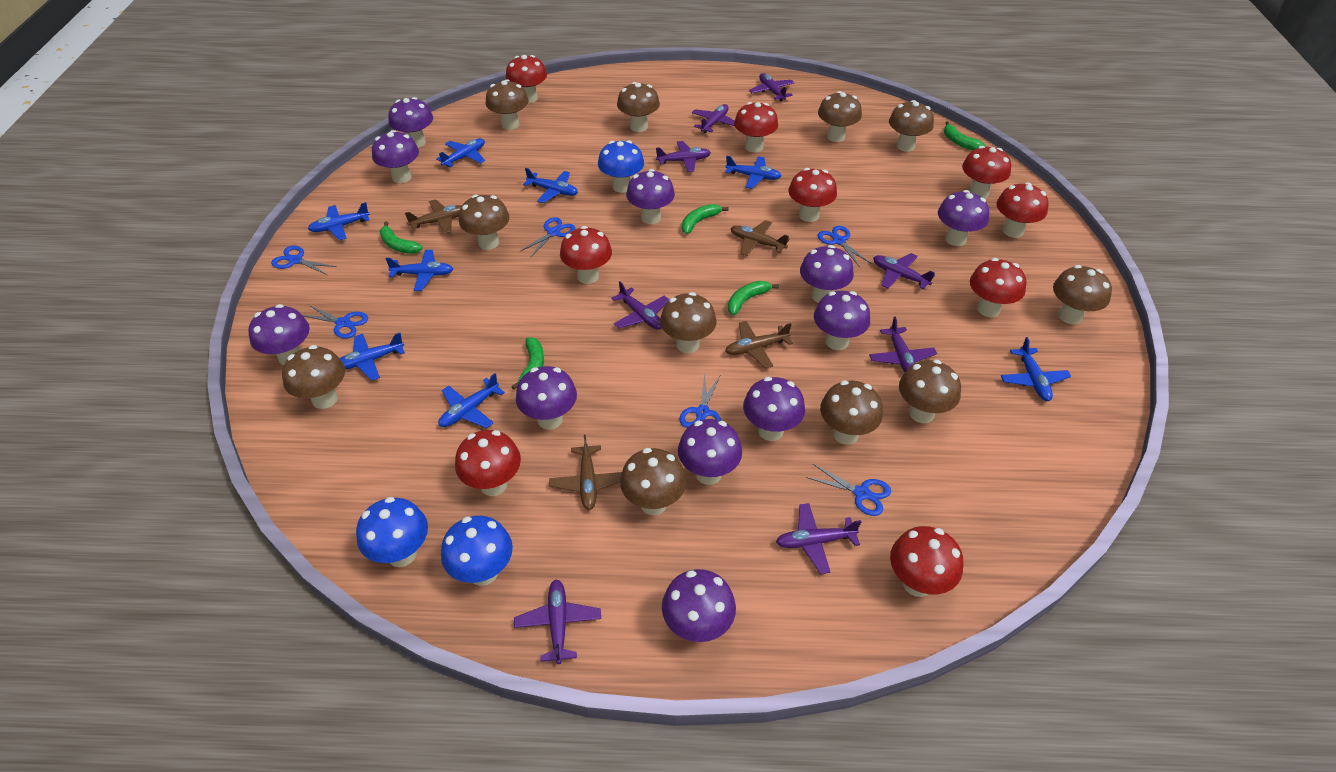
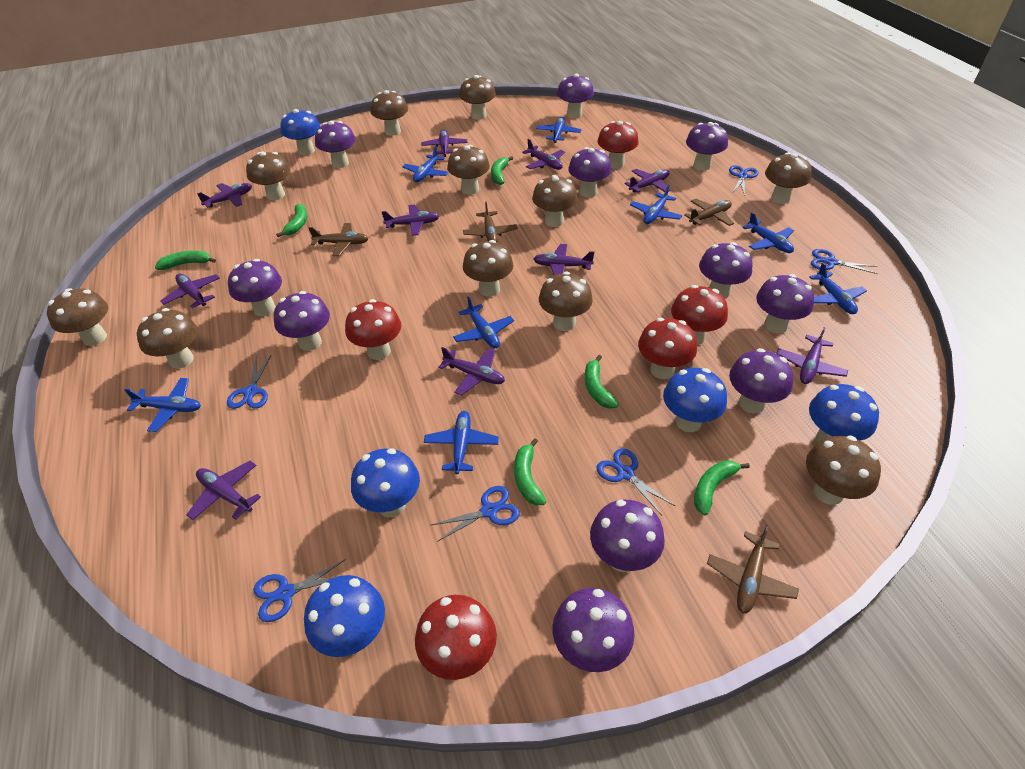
blue mushroom: [356,497,428,567] [441,516,513,586] [598,140,644,193] = 3 -> [281,109,320,155] [304,575,385,657] [351,448,420,517] [663,368,727,432] [809,384,879,443] = 5
green banana: [380,221,423,254] [511,337,544,390] [682,204,729,234] [728,281,779,315] [944,121,986,150] = 5 -> [155,251,216,270] [276,204,307,237] [491,156,513,185] [514,438,546,505] [585,355,619,409] [694,460,750,515] = 6
purple plane: [514,579,601,664] [611,281,669,330] [656,141,711,172] [692,104,735,133] [749,73,794,101] [776,503,861,574] [869,316,937,372] [873,253,935,289] = 8 -> [160,274,220,308] [186,461,261,520] [197,183,252,208] [381,204,439,236] [421,130,468,157] [438,347,505,395] [522,139,565,170] [533,244,595,275] [624,169,671,193] [776,327,848,384] = 10
red mushroom: [455,430,521,496] [506,55,547,103] [560,226,612,284] [734,102,778,152] [788,168,837,222] [890,526,963,597] [962,146,1011,198] [970,258,1026,317] [996,182,1048,238] = 9 -> [345,299,401,360] [415,595,497,680] [597,121,639,169] [638,318,697,379] [671,285,728,345] = 5

